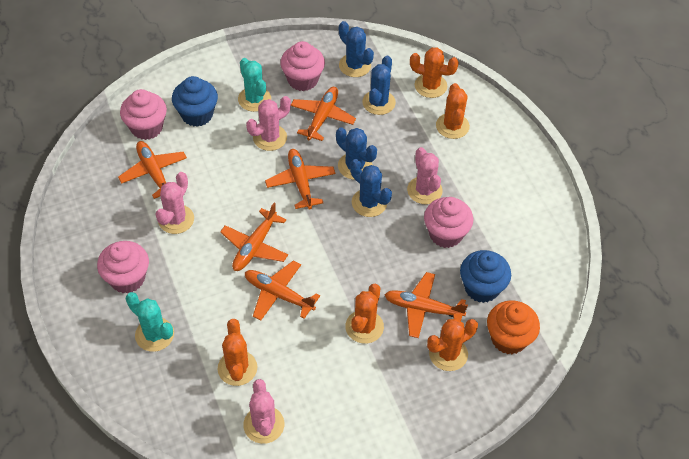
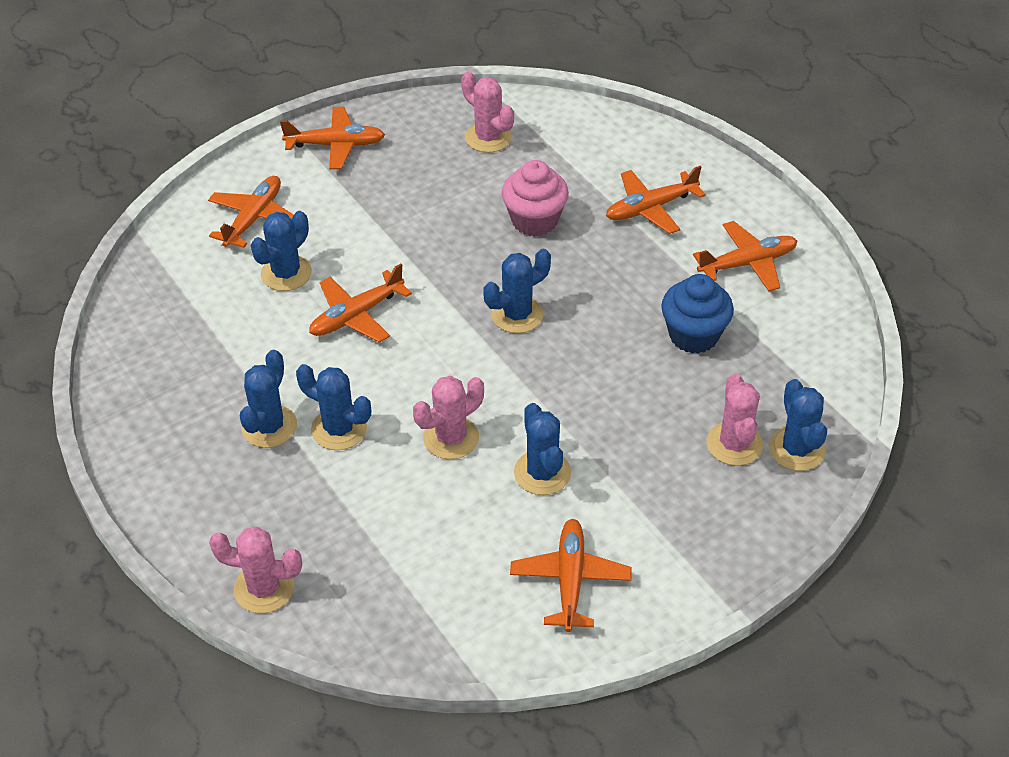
blue cactus: [336,127,377,180] [339,21,374,77] [350,159,392,217] [362,55,396,115] = 4 -> [240,350,297,448] [251,211,312,291] [296,364,371,450] [483,249,551,333] [514,403,571,495] [769,379,827,471] = 6
blue cupcake: [172,76,218,127] [460,250,511,303] = 2 -> [661,274,734,354] = 1
orange cactus: [218,319,257,386] [345,284,384,344] [410,47,459,98] [427,319,478,371] [436,83,470,139] = 5 -> none = 0
orange cupcake: [487,300,540,354] = 1 -> none = 0
pink cupcake: [97,241,149,293] [120,89,167,140] [280,41,325,91] [424,197,473,248] = 4 -> [502,160,569,237] = 1
turquoise cactus: [126,292,174,352] [238,58,271,112] = 2 -> none = 0

